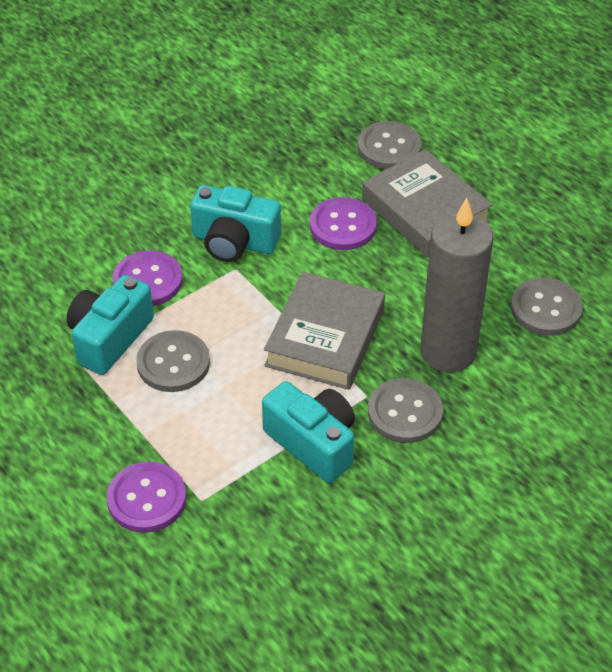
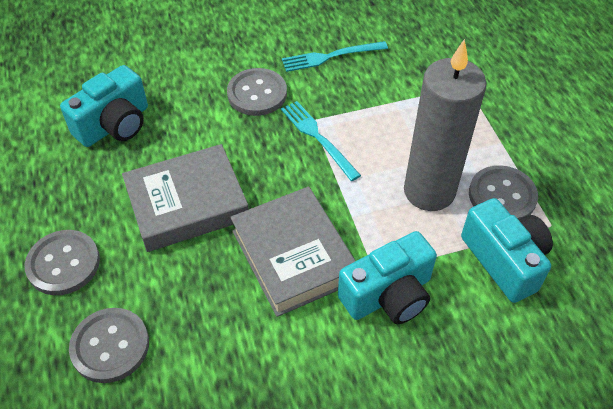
purple button: [107,462,186,533] [113,250,183,306] [310,197,377,250] = 3 -> none = 0
turquoise fork: none = 0 -> [281,101,361,181] [282,41,388,72] = 2

